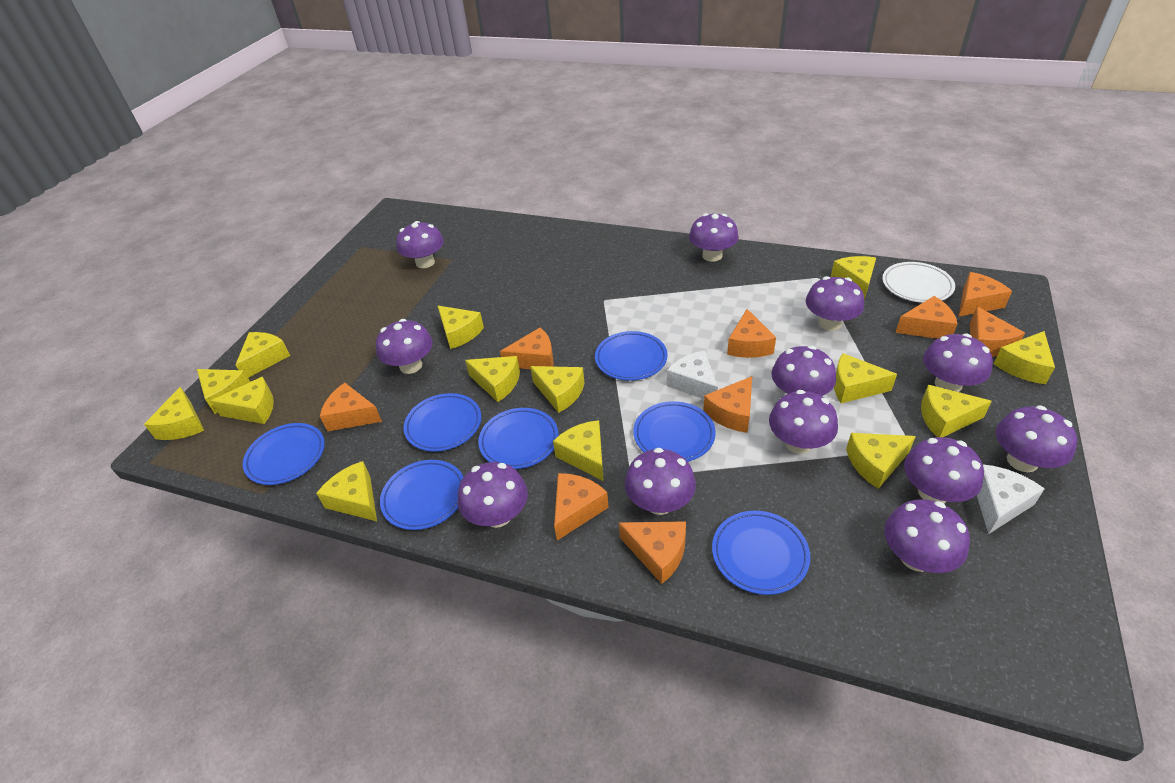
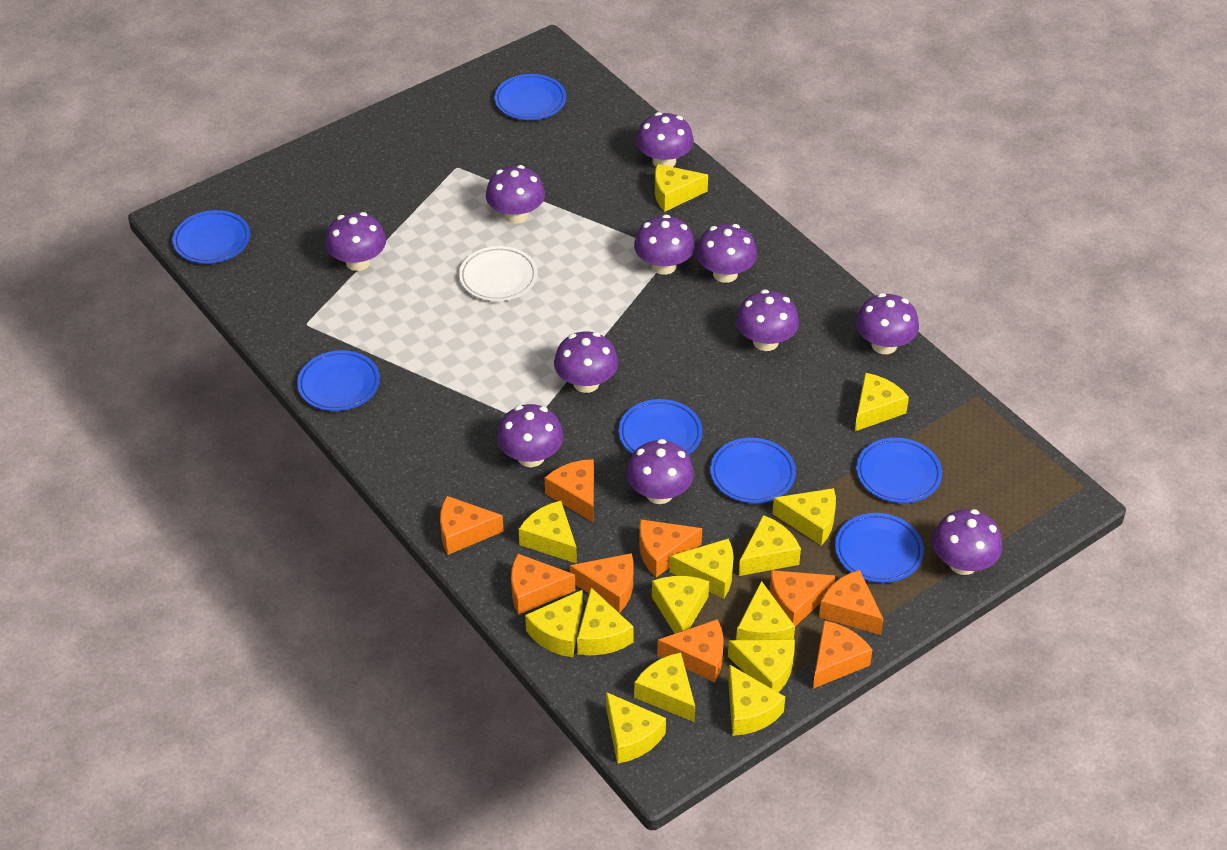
purple mushroom: [376,319,433,374] [396,221,444,268] [458,462,528,528] [625,448,696,515] [689,213,739,262] [769,390,838,454] [772,346,836,396] [806,276,864,331] [885,500,970,573] [904,437,984,503] [923,334,993,392] [996,405,1077,472] = 12 -> [325,212,386,271] [486,165,545,224] [497,404,564,467] [554,331,618,393] [626,439,694,504] [634,214,695,275] [636,112,694,167] [696,224,757,283] [736,289,799,351] [856,293,919,354] [932,509,1002,575] = 11
white cheese: [667,351,718,399] [977,465,1045,534] = 2 -> none = 0

